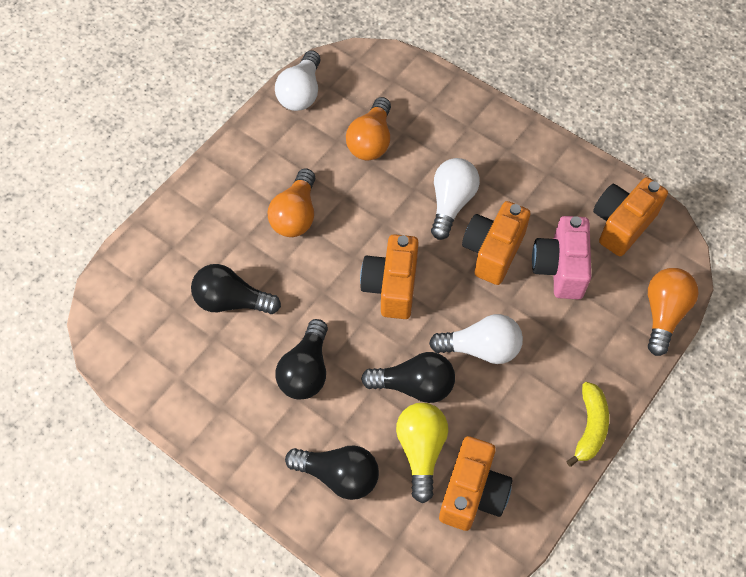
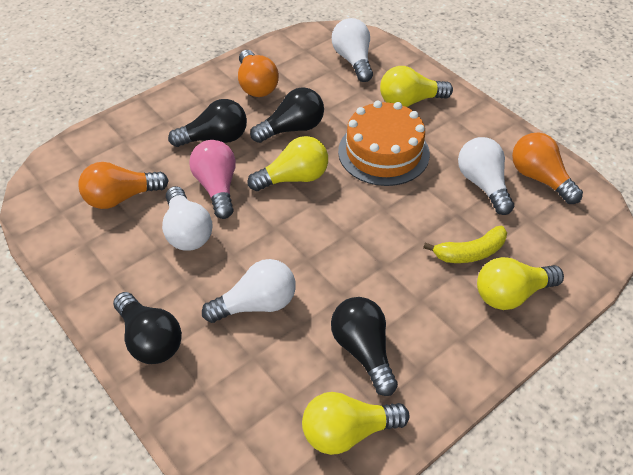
orange cake: none = 0 -> [338,101,430,186] = 1
orange camera: [360,234,419,319] [439,436,512,531] [462,201,531,285] [593,177,668,256] = 4 -> none = 0
pink camera: [532,216,591,299] = 1 -> none = 0
pink light bulb: none = 0 -> [189,140,236,219] = 1
white light bulb: [275,50,321,111] [429,314,523,364] [431,158,480,240] = 3 -> [162,186,213,251] [202,259,296,323] [332,18,373,82] [458,137,514,215] = 4
yellow light bulb: [396,403,448,503] = 1 -> [248,136,328,191] [302,392,410,455] [380,66,453,107] [477,257,564,310] = 4

